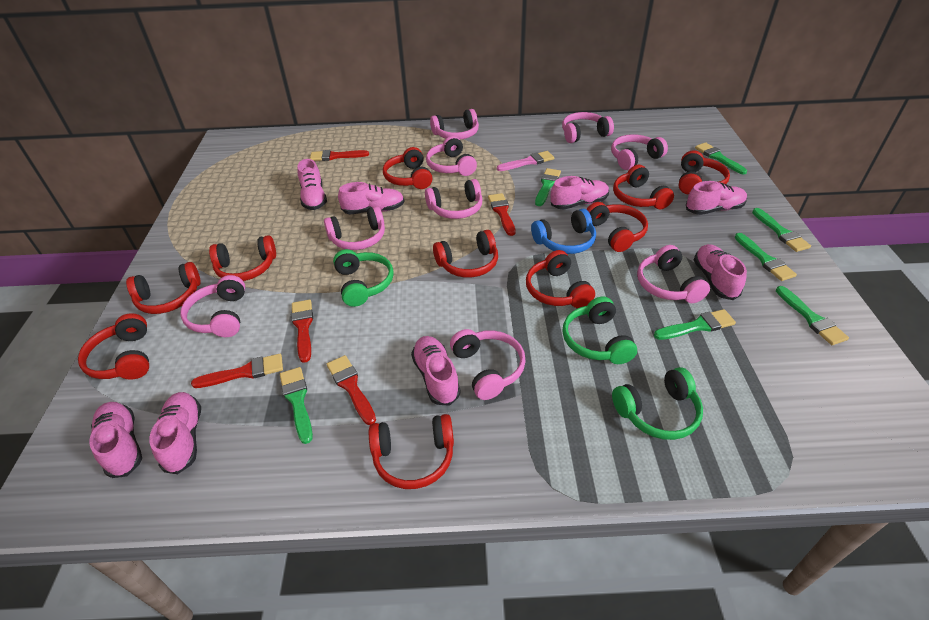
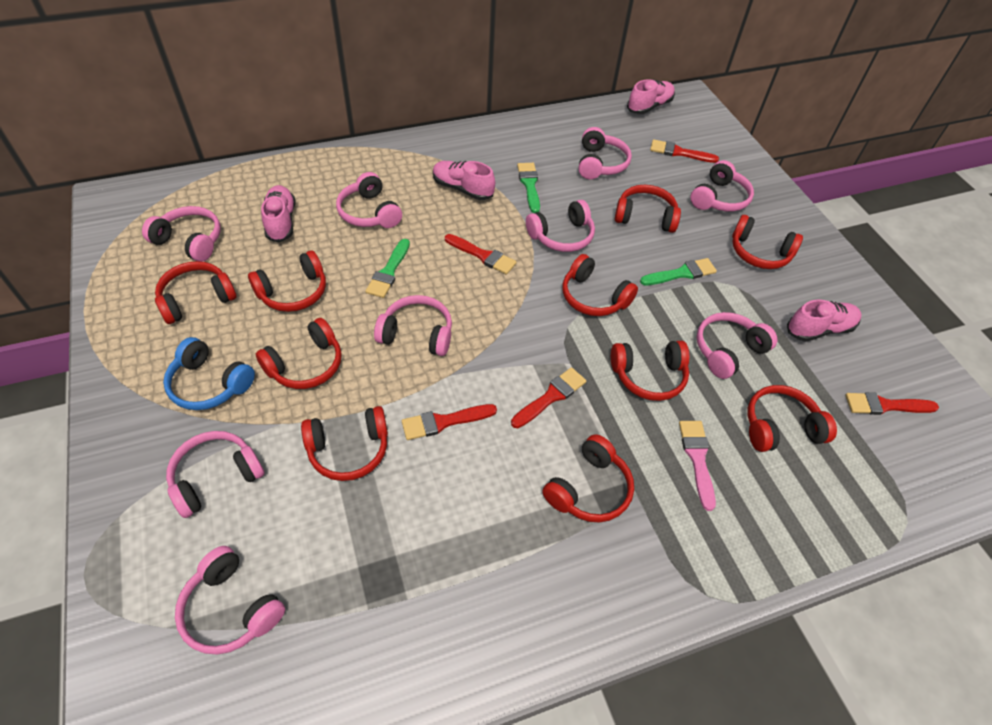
green brush: [280,367,313,444] [535,168,561,206] [654,309,736,340] [695,142,747,175] [734,233,797,281] [752,208,811,252] [776,286,849,345] = 7 -> [365,239,410,298] [517,163,540,213] [640,258,717,285] = 3
green headphones: [333,249,394,307] [562,296,637,364] [612,367,703,440] = 3 -> none = 0
pink shoe: [89,402,142,478] [149,392,201,474] [297,159,327,210] [338,182,405,214] [411,336,461,406] [551,176,609,210] [686,181,747,215] [694,244,747,300] = 8 -> [261,185,295,242] [433,161,495,200] [627,79,675,114] [787,300,862,342] = 4

